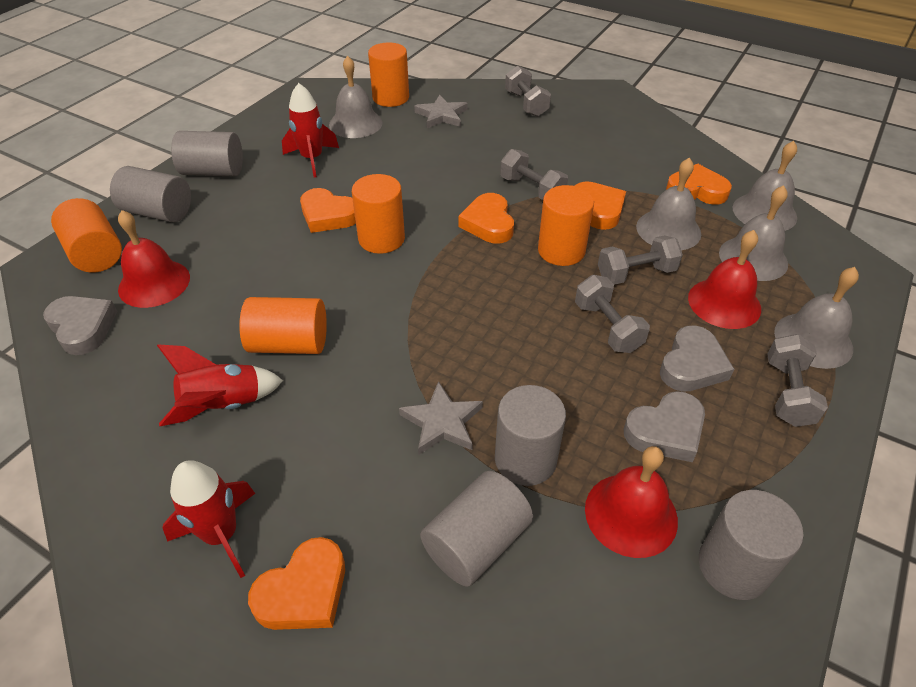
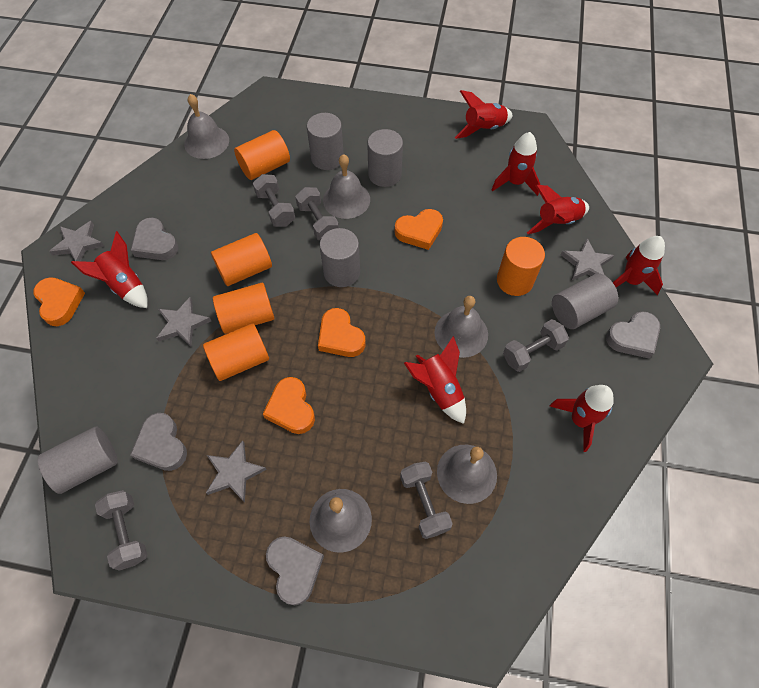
grey heart: [43,296,117,355] [624,391,705,462] [660,326,734,392] = 3 -> [130,413,187,471] [131,218,178,260] [266,536,324,605] [606,311,660,359] = 4
grey star: [399,381,483,455] [414,95,468,128] = 2 -> [49,221,104,261] [157,297,211,347] [206,440,267,503] [561,239,614,281] = 4
orange heart: [248,537,345,630] [300,188,356,233] [459,193,514,244] [575,181,626,230] [666,164,732,205] = 5 -> [34,277,85,326] [263,377,315,434] [318,308,366,357] [395,209,443,250] = 4
red bell: [118,210,190,308] [585,446,678,558] [688,230,761,329] = 3 -> none = 0
red rocket: [157,344,283,426] [162,460,255,578] [282,83,339,178] = 3 -> [71,231,148,308] [404,336,466,424] [455,90,513,139] [492,132,540,196] [527,185,589,234] [550,385,614,452] [613,236,665,295] = 7

